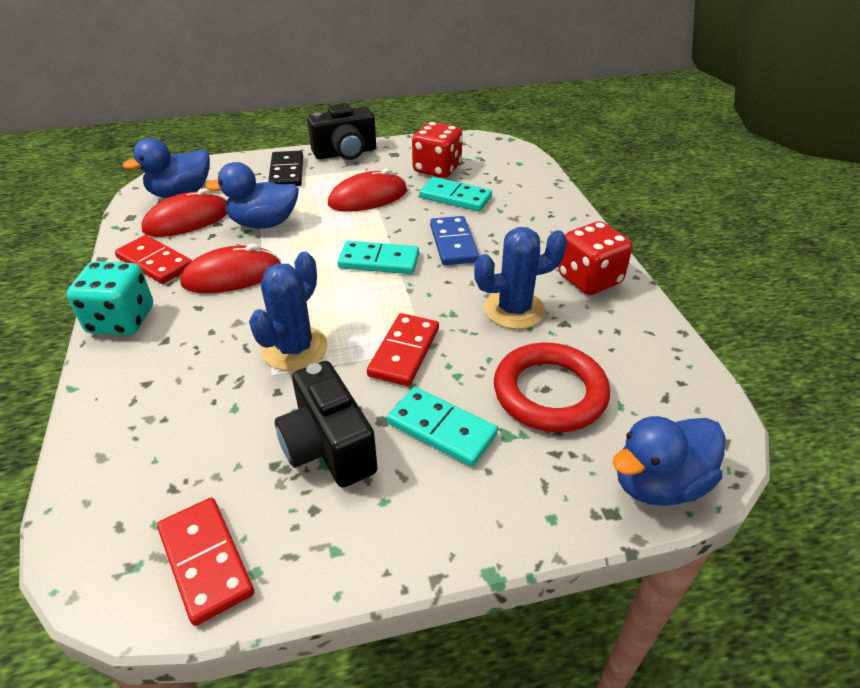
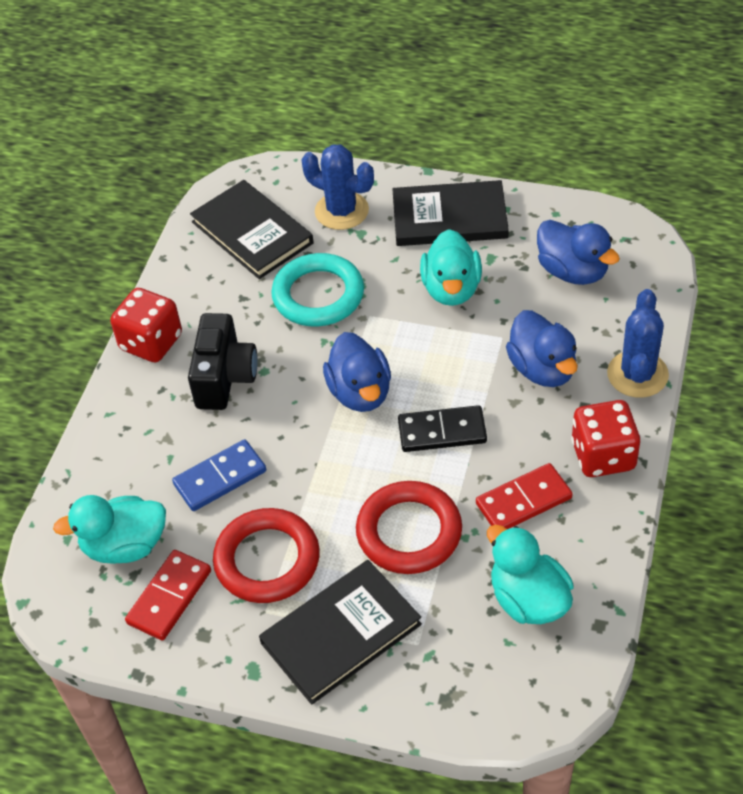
black book: none = 0 -> [190,180,313,279] [259,560,422,705] [393,180,509,246] = 3
black camera: [275,361,377,487] [307,103,376,160] = 2 -> [188,313,258,410] = 1
red domino: [115,235,192,284] [157,498,254,626] [367,313,439,386] = 3 -> [125,550,211,641] [476,463,573,529] = 2
red mouse: [142,188,227,237] [180,244,281,293] [328,168,407,212] = 3 -> none = 0
red ring: [494,342,610,432] = 1 -> [213,508,320,603] [356,481,462,574] = 2
turquoise dice: [67,262,153,335] = 1 -> none = 0
turquoise domino: [337,241,419,274] [387,387,498,467] [419,177,492,211] = 3 -> none = 0
turquoise duck: none = 0 -> [53,495,166,564] [420,229,482,306] [487,525,574,624] = 3
turquoise ring: none = 0 -> [271,253,364,327] = 1

